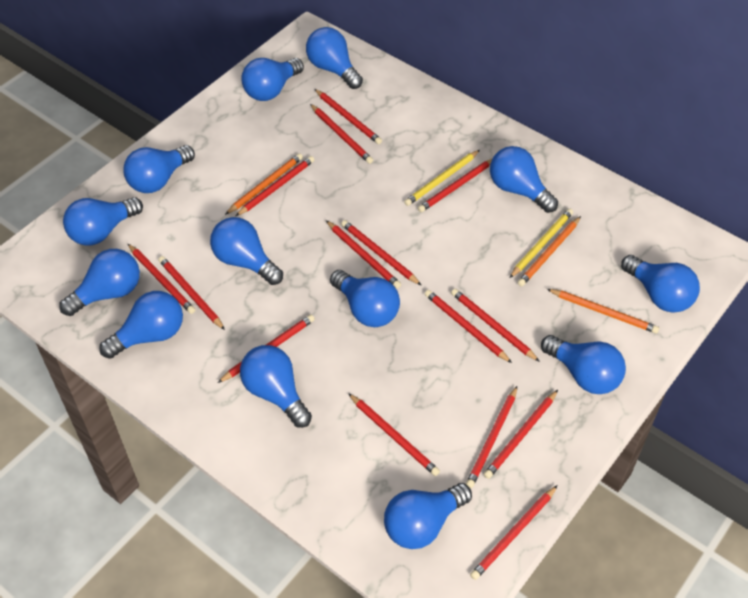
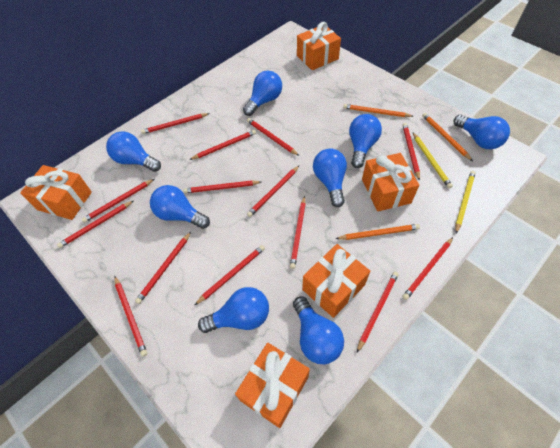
blue light bulb: [59,249,140,316] [63,197,143,246] [99,291,183,359] [123,145,195,193] [210,217,283,285] [240,345,312,428] [241,58,304,101] [306,27,363,89] [330,270,400,327] [384,483,472,549] [490,146,558,213] [541,335,626,394] [621,255,700,313] = 13 -> [106,131,161,172] [150,185,210,229] [198,287,269,333] [243,70,282,116] [293,296,344,364] [313,149,347,207] [349,114,382,168] [454,115,510,149] = 8
orange gift: none = 0 -> [20,165,92,220] [235,343,310,428] [297,22,341,70] [302,244,370,318] [362,153,419,211] = 5
red pencil: [128,244,195,314] [158,256,225,330] [218,315,315,383] [236,156,314,216] [310,104,373,164] [315,89,382,144] [326,220,401,289] [341,220,422,286] [348,393,440,476] [418,158,493,212] [425,290,512,363] [451,289,540,362] [466,386,517,488] [470,485,558,580] [484,390,558,479] = 15 -> [57,201,133,248] [82,179,154,223] [114,276,147,357] [135,232,191,304] [141,113,210,134] [183,180,261,193] [189,130,256,160] [195,245,265,305] [247,118,299,156] [247,165,300,217] [290,196,306,269] [357,271,399,353] [402,237,453,300] [403,123,420,181] = 14

